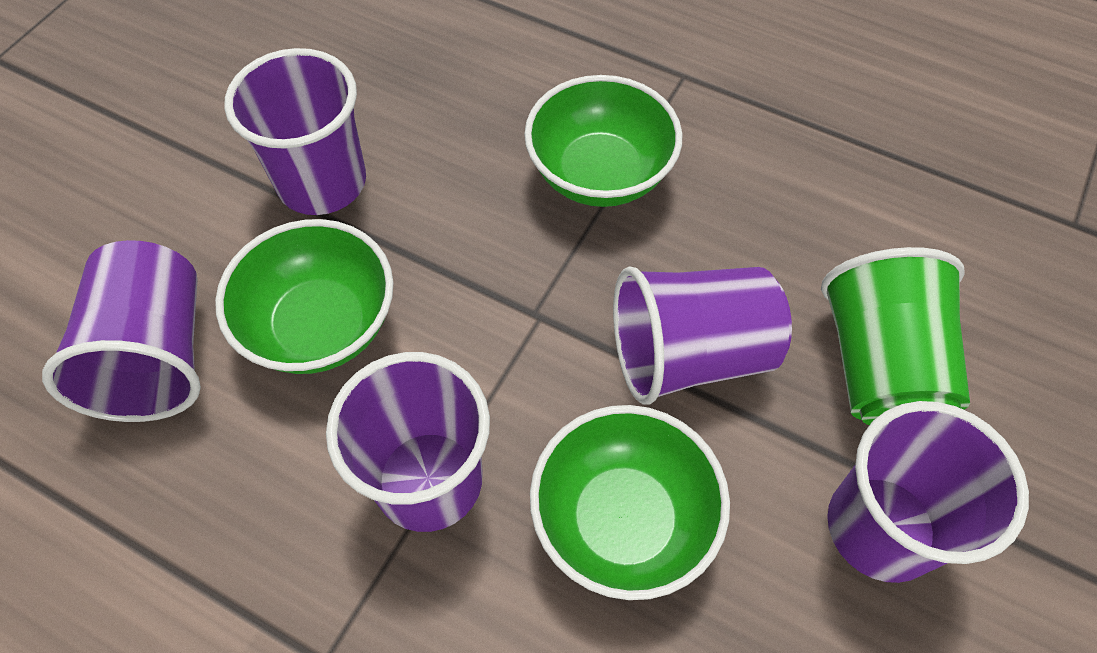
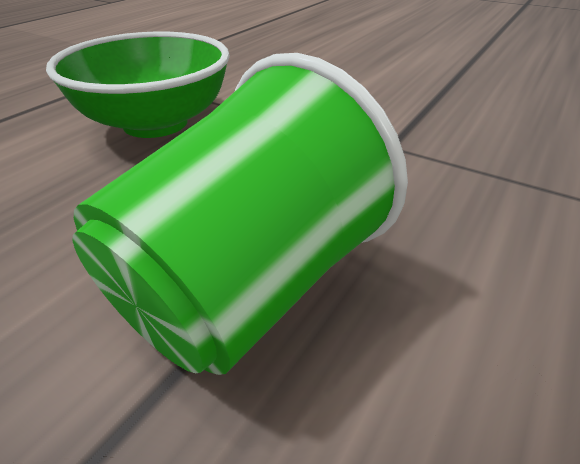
green bowl: [215,219,394,374] [524,75,682,207] [530,405,730,600] = 3 -> [46,32,230,138] = 1
purple cup: [42,240,201,422] [224,48,366,215] [326,352,490,532] [613,266,792,405] [827,401,1029,583] = 5 -> none = 0

